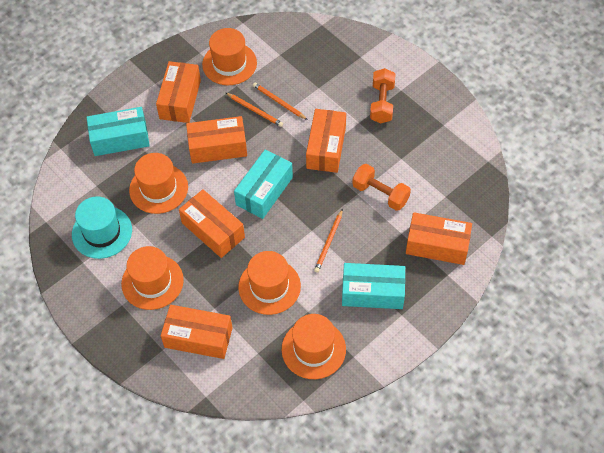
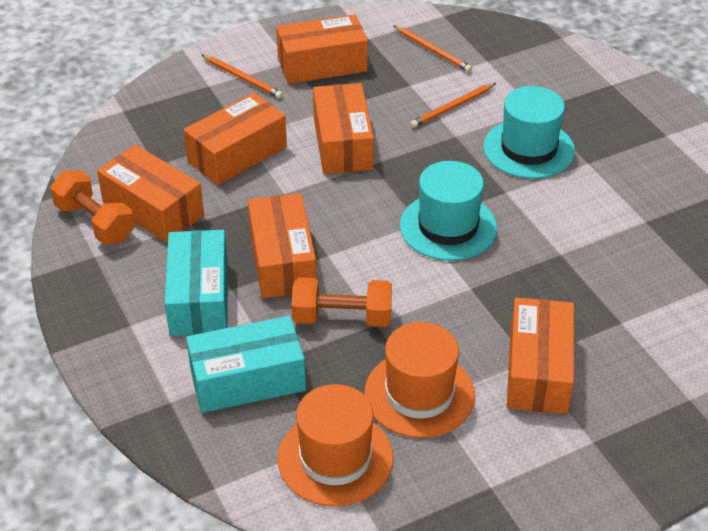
orange hat: [121,246,184,310] [129,153,188,214] [202,28,257,85] [238,251,301,315] [282,314,346,379] = 5 -> [278,384,393,507] [364,322,475,438] = 2
turquoise box: [86,107,150,156] [234,150,293,219] [342,263,405,309] = 3 -> [165,230,228,336] [186,316,306,413] = 2
turquoise hat: [72,196,132,259] = 1 -> [400,161,497,261] [483,86,575,179] = 2

